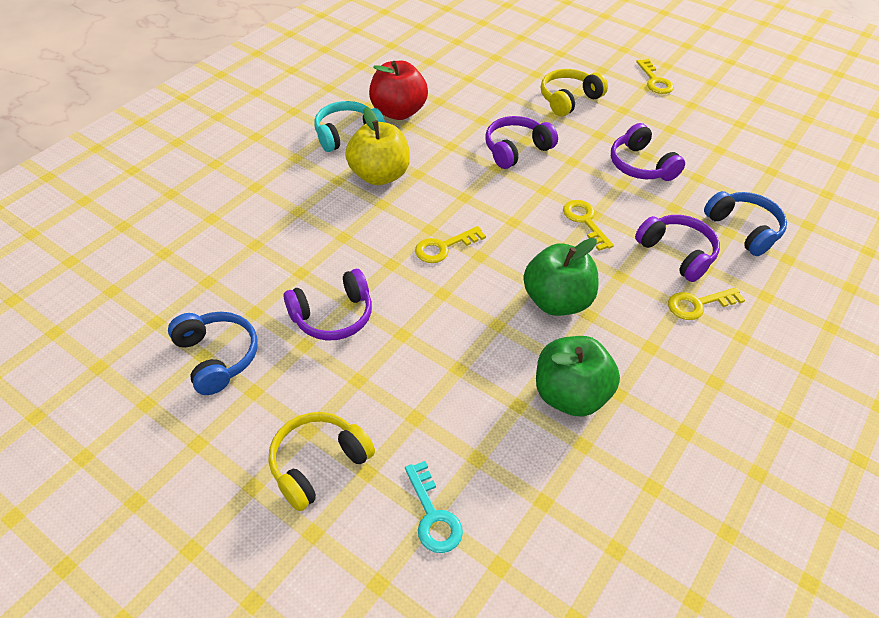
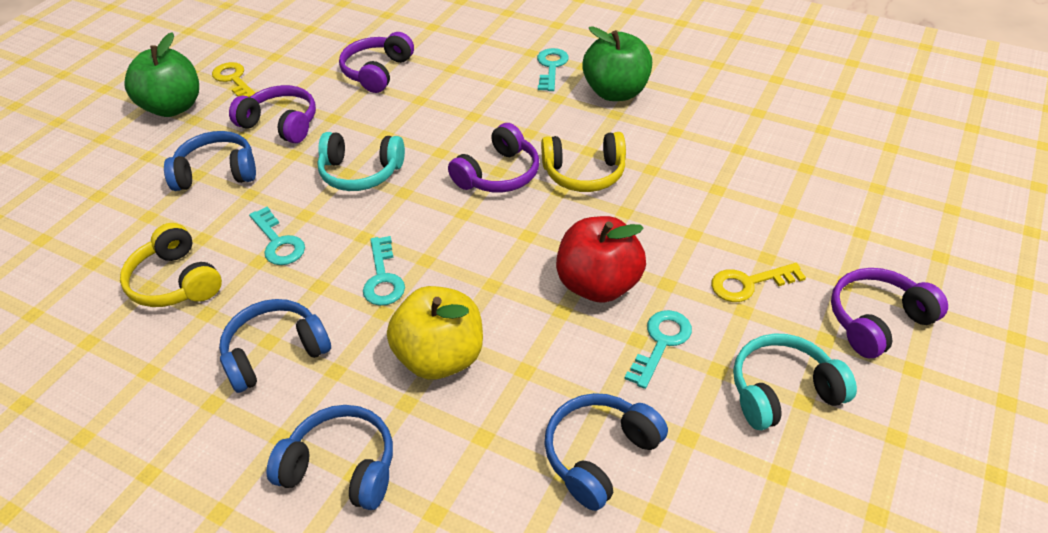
blue headphones: [168,312,258,395] [704,191,787,256] = 2 -> [164,131,256,191] [219,299,331,393] [266,405,393,510] [544,393,668,511] = 4
turquoise headphones: [314,101,385,152] = 1 -> [317,132,405,191] [733,333,857,430] = 2
turquoise key: [405,461,463,553] = 1 -> [249,207,305,265] [363,236,405,306] [537,48,569,91] [625,310,692,389] = 4
yellow key: [415,226,486,263] [563,200,614,251] [636,59,674,94] [668,287,745,320] = 4 -> [212,62,255,97] [711,263,806,302] = 2

